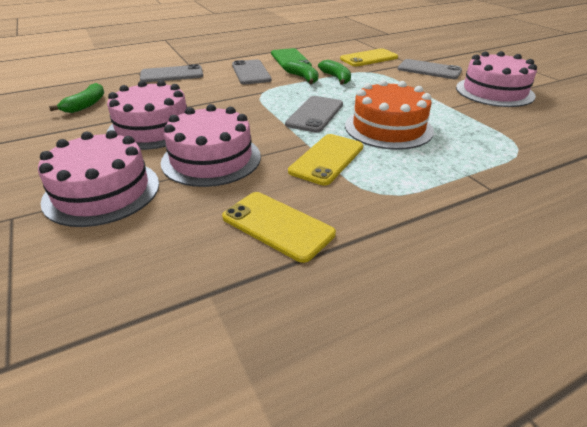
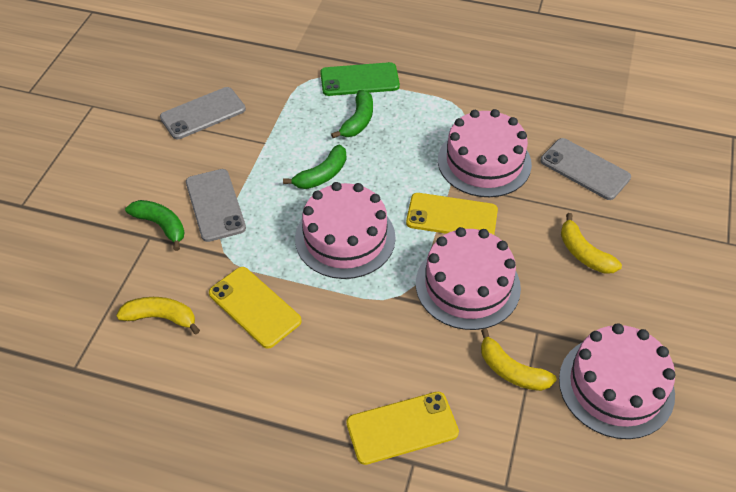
grey phone: [140,64,203,82] [232,60,272,84] [285,96,343,133] [398,59,462,79] = 4 -> [160,87,246,139] [186,169,246,242] [540,138,631,200] = 3
orange cake: [345,80,434,150] = 1 -> none = 0
yellow banana: none = 0 -> [116,297,200,334] [481,328,557,391] [561,213,622,274] = 3

